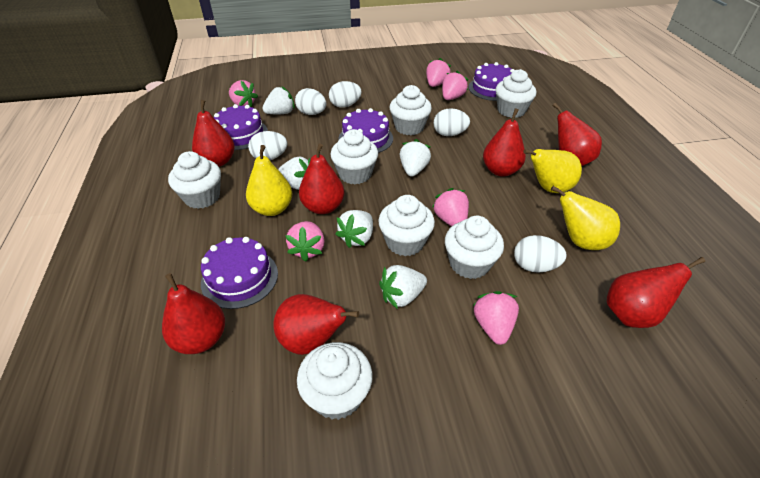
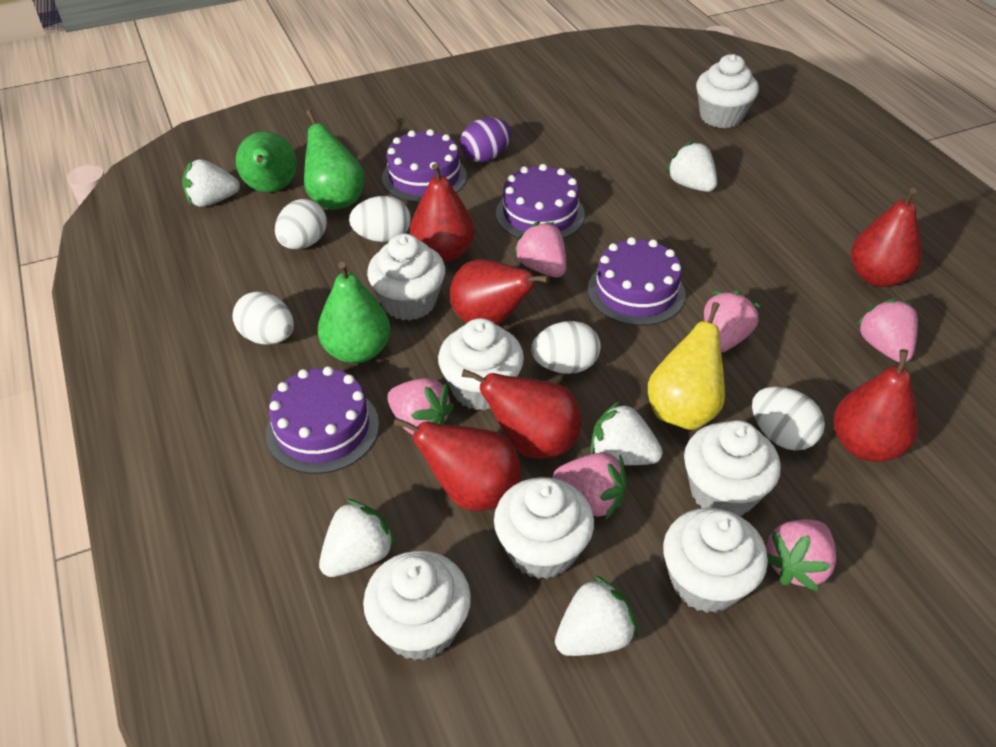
green pear: none = 0 -> [236,131,297,192] [304,110,364,210] [318,262,391,364] = 3
purple egg: none = 0 -> [460,118,511,162] = 1
red pear: [162,273,225,354] [192,100,235,167] [273,294,359,355] [299,143,345,214] [483,108,526,177] [552,103,602,166] [607,257,705,328] = 7 -> [394,418,521,511] [410,164,474,262] [450,259,549,325] [462,369,581,459] [833,349,918,462] [851,188,922,287] = 6
yellow pear: [246,145,292,216] [523,149,582,193] [551,186,620,250] = 3 -> [648,302,725,430] = 1

